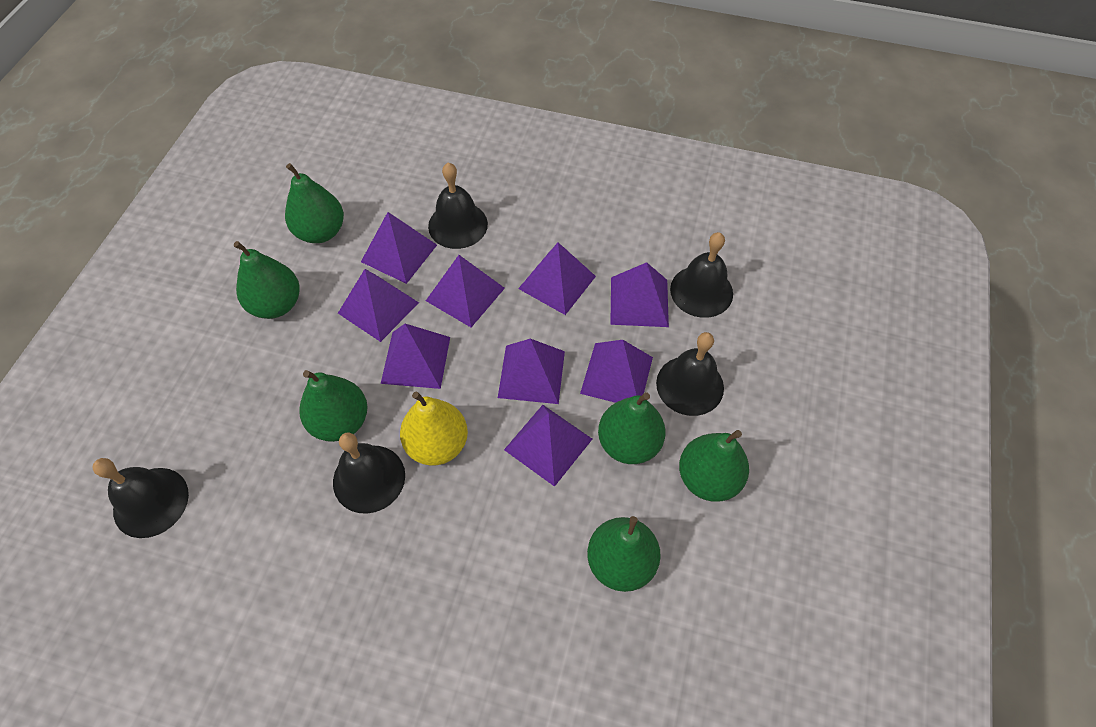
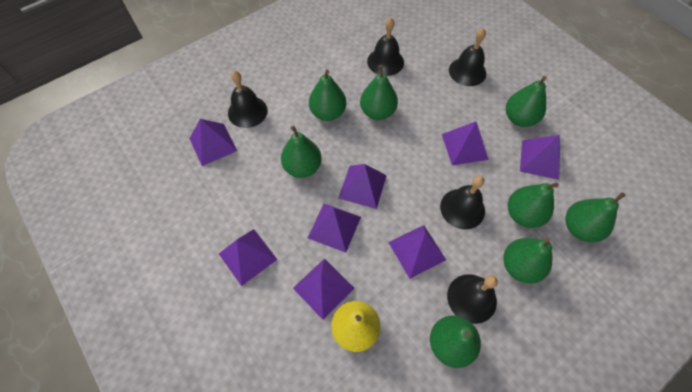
green pear: [234,241,300,319] [285,163,344,243] [299,370,368,442] [587,516,661,592] [598,392,666,464] [679,430,749,502] = 6 -> [281,125,322,178] [309,70,346,121] [360,65,398,120] [430,315,481,368] [503,238,552,284] [506,76,547,127] [508,183,559,228] [565,192,626,242] = 8
purple pyramid: [338,269,419,342] [361,212,437,284] [381,324,450,389] [426,255,505,327] [498,339,565,404] [504,405,592,487] [518,243,596,315] [580,340,653,403] [610,262,669,327] = 9 -> [189,119,237,166] [219,229,277,286] [293,258,355,320] [308,204,361,253] [338,164,387,209] [388,225,446,279] [442,121,489,165] [520,135,560,180] = 8

